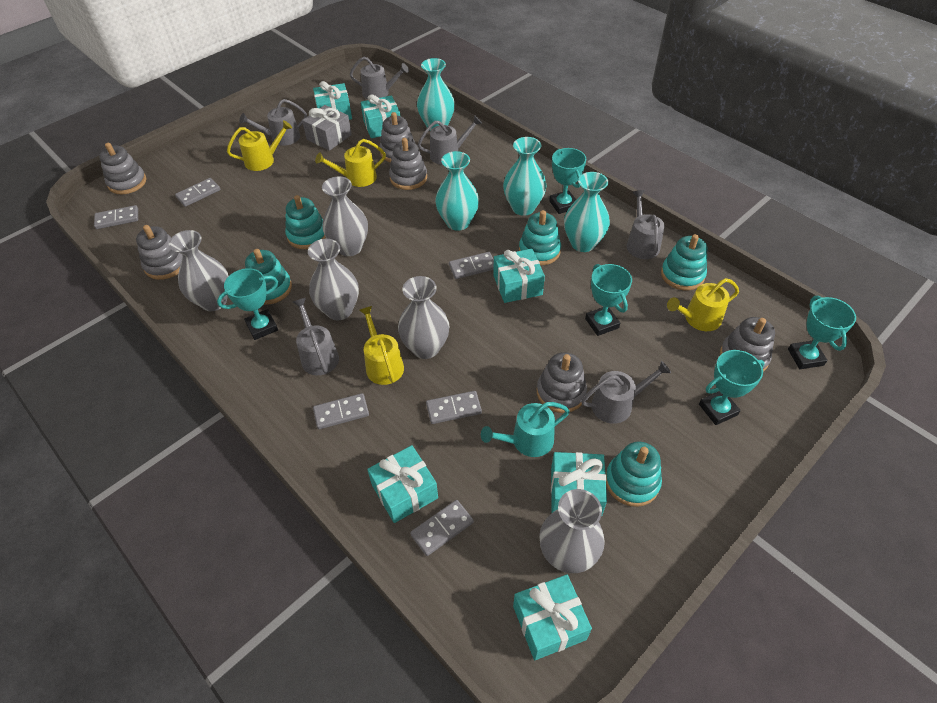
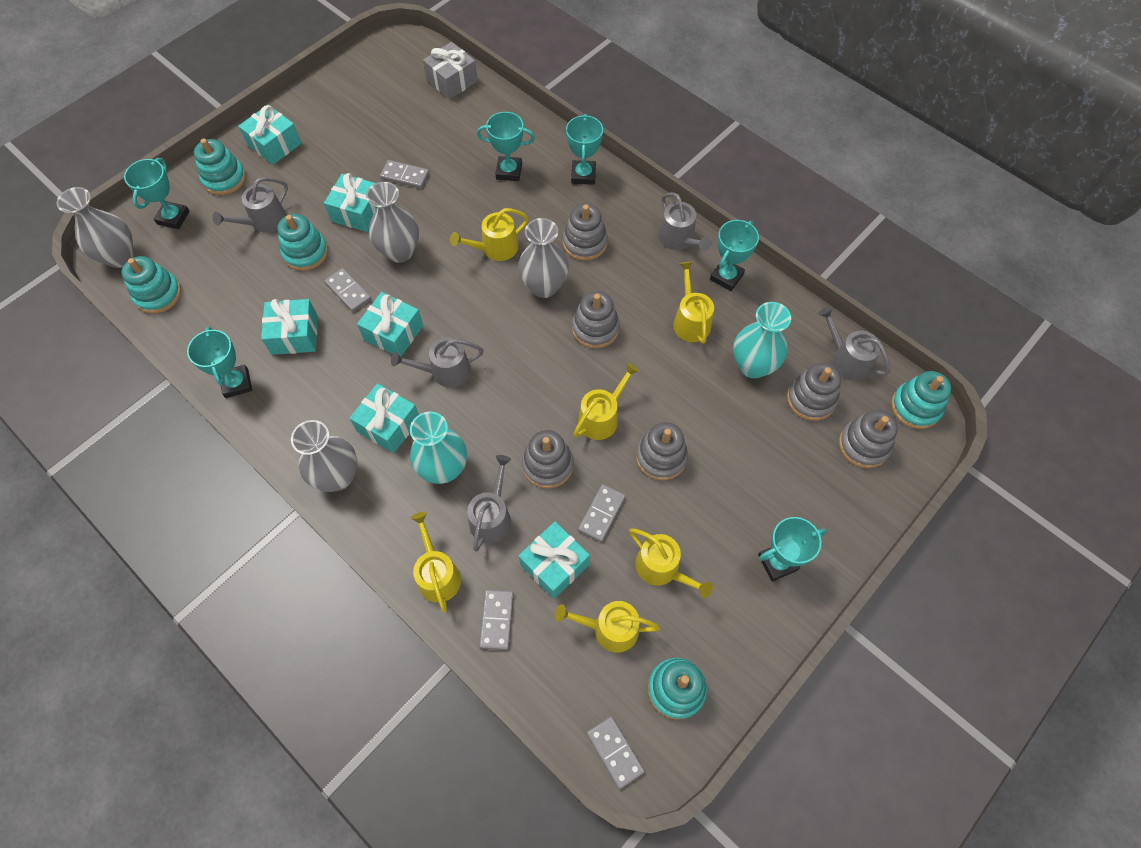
grey domino: [94,205,138,229] [175,178,220,207] [313,393,369,429] [410,500,474,556] [426,391,482,424] [449,252,494,279] = 6 -> [324,268,372,312] [380,160,429,189] [479,589,514,650] [578,484,626,542] [587,716,645,789] = 5
grey vase: [169,230,229,311] [308,239,359,320] [322,176,368,256] [398,276,449,359] [539,489,605,573] = 5 -> [57,187,134,268] [291,420,358,492] [366,182,419,263] [518,218,569,298] = 4
grey watering can: [240,99,307,146] [293,298,339,375] [349,57,409,99] [418,115,482,165] [581,361,671,424] [626,190,665,259] = 6 -> [213,177,288,233] [391,337,484,388] [467,455,511,552] [659,193,712,251] [818,306,890,381] = 5
turquoise trophy: [217,268,278,340] [549,148,586,214] [585,264,632,336] [699,350,765,425] [788,295,856,369] = 5 -> [124,158,190,229] [187,327,252,398] [477,112,535,181] [566,114,603,185] [710,220,759,291] [758,517,827,581] = 6
turquoise vase: [417,58,455,131] [435,151,479,231] [503,137,546,216] [564,172,610,252] = 4 -> [410,412,467,484] [733,302,791,378] = 2
turquoise watering can: [481,402,570,457] = 1 -> none = 0
yellow watering can: [227,120,292,171] [315,139,386,187] [359,306,404,385] [667,278,739,331] = 4 -> [411,512,461,613] [450,208,528,261] [555,601,661,652] [574,363,639,440] [629,529,713,598] [673,262,714,344] = 6

